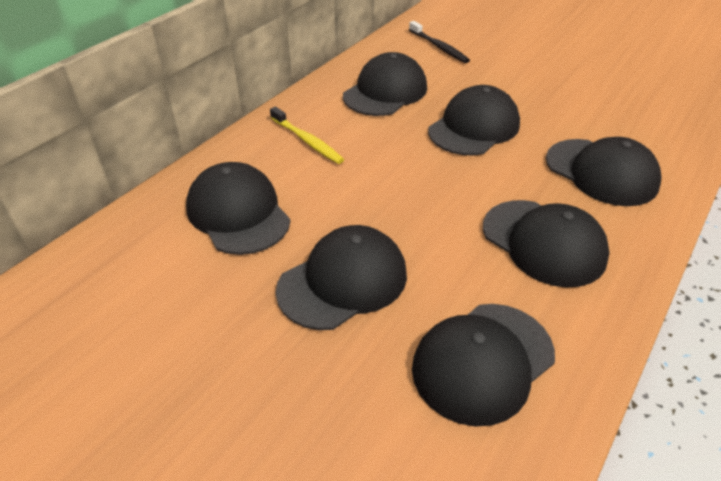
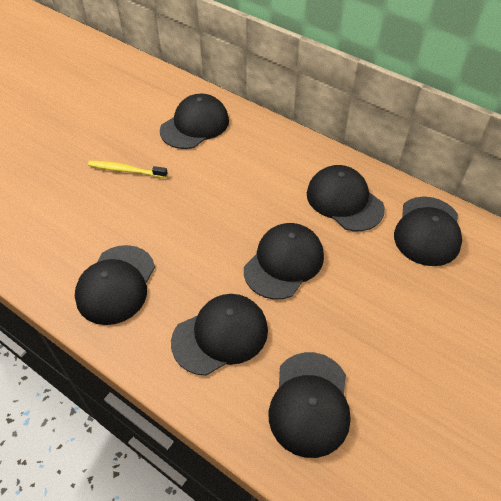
black toothbrush: [409,21,470,63] = 1 -> none = 0

